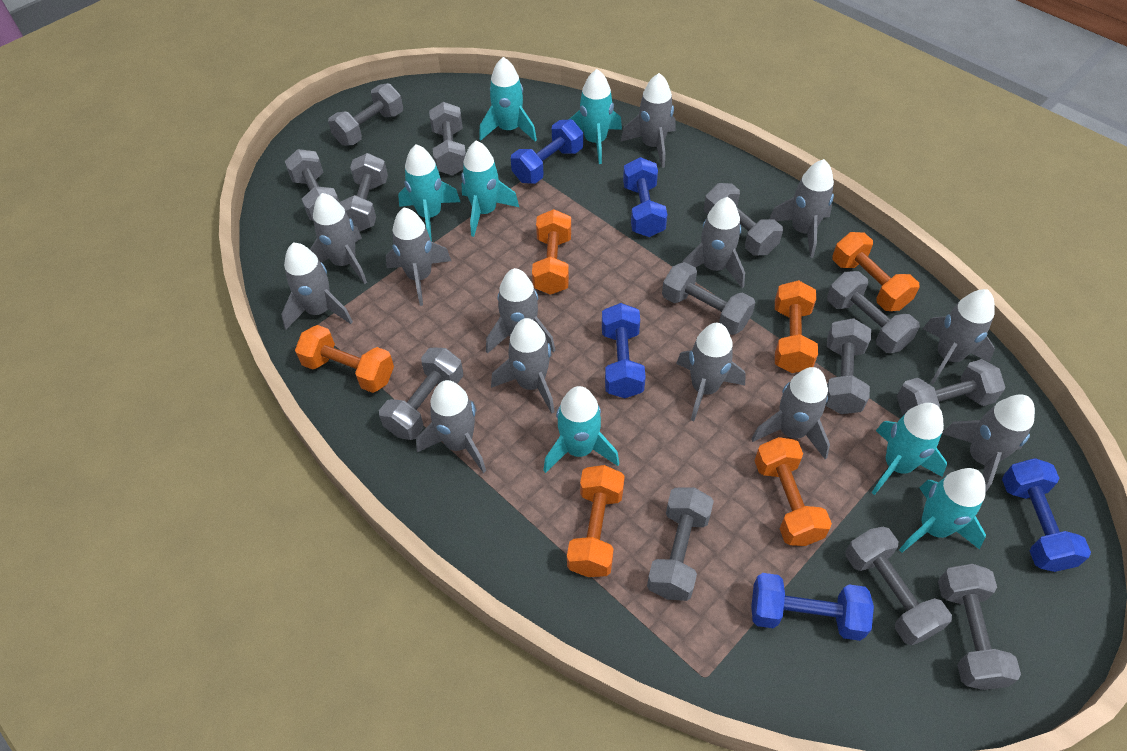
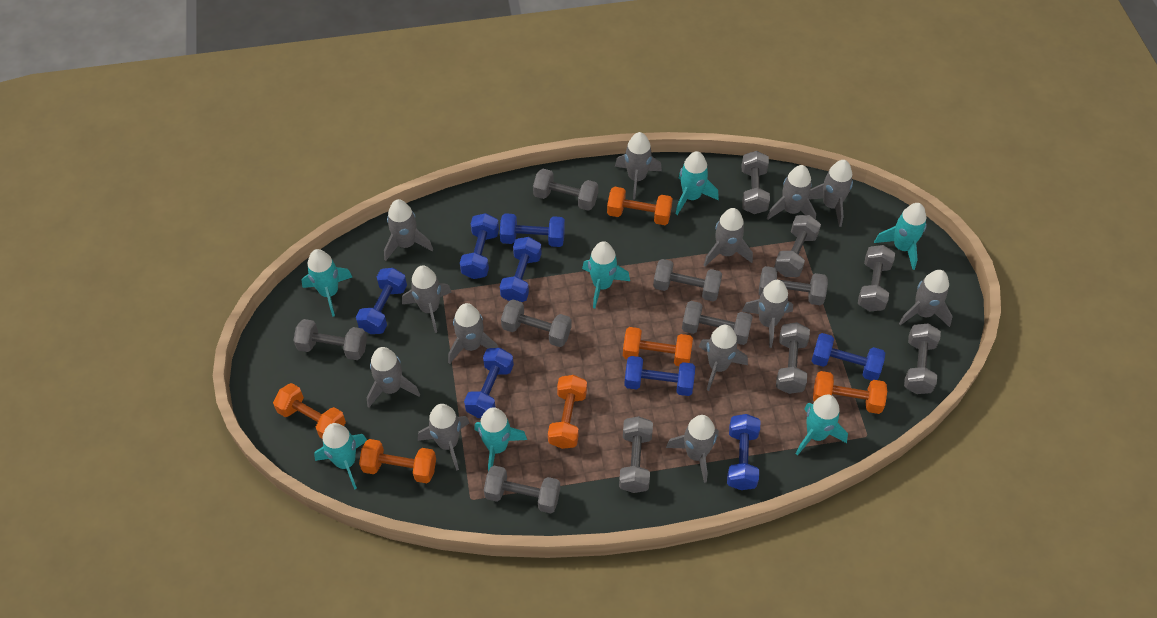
blue dumbbell: [511,119,583,184] [602,303,646,398] [623,157,667,237] [751,573,874,641] [1002,458,1091,572] = 5 -> [356,268,407,334] [460,213,499,279] [464,348,514,418] [500,213,565,247] [500,237,542,302] [624,356,695,396] [727,414,760,490] [812,333,885,380] = 8

